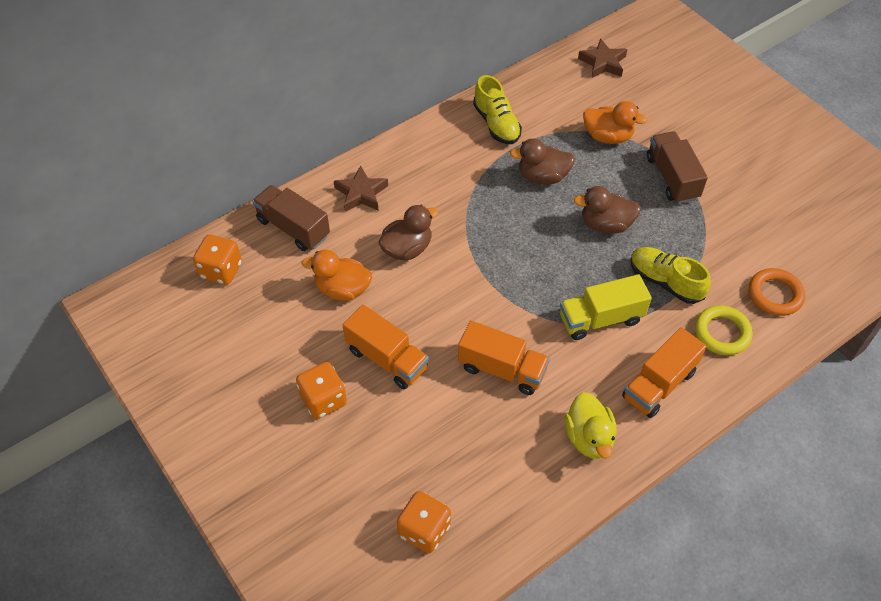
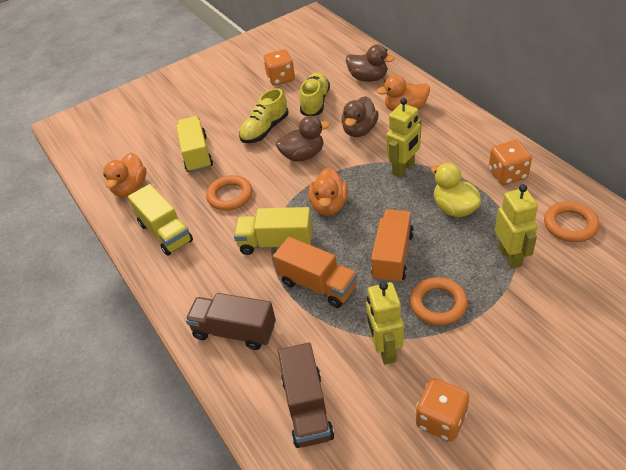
brown star: [334,165,388,212] [578,38,627,78] = 2 -> none = 0
orange duck: [301,250,372,301] [583,101,648,144] = 2 -> [103,153,147,197] [309,168,348,216] [376,75,430,111] = 3
orange ring: [749,268,805,316] = 1 -> [206,175,252,211] [410,277,468,325] [544,201,599,242] = 3
orange truck: [343,305,429,389] [458,321,550,395] [622,327,706,418] = 3 -> [273,237,358,308] [371,209,414,284] = 2
yellow ring: [695,305,753,355] = 1 -> none = 0
yellow robot: none = 0 -> [366,281,404,365] [386,98,421,178] [495,184,538,269] = 3
yellow truck: [560,274,652,340] = 1 -> [128,184,193,256] [176,116,213,173] [234,207,312,255] = 3

